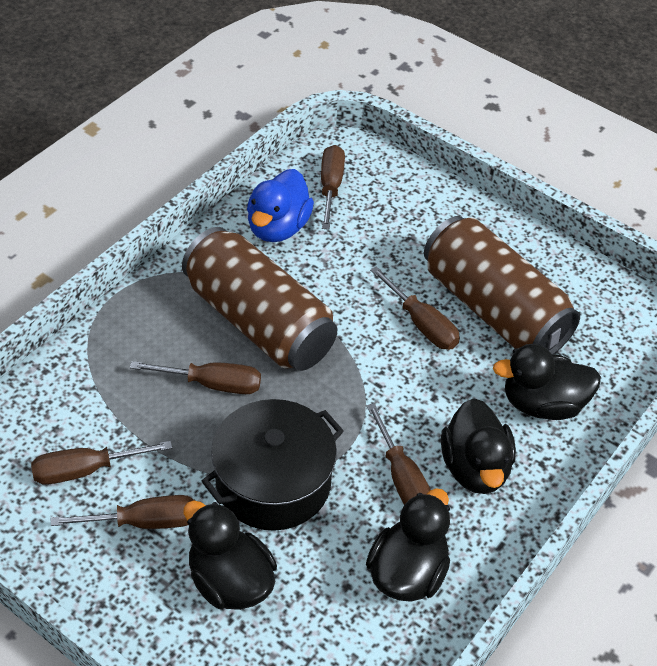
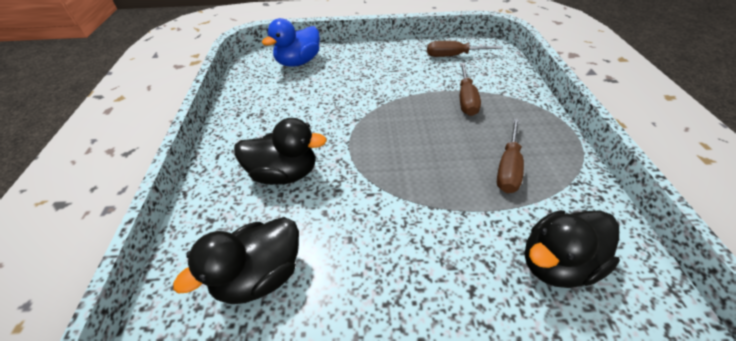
black duck: [184,501,277,610] [366,488,450,602] [441,398,516,494] [493,344,601,420] = 4 -> [173,217,299,304] [234,118,327,185] [524,210,620,288] = 3
black pot: [202,399,344,531] = 1 -> none = 0
brown can: [182,227,337,371] [424,216,580,354] = 2 -> none = 0
brown screwdriver: [31,441,172,485] [51,495,195,529] [130,361,261,394] [321,145,345,230] [367,403,431,505] [370,267,460,350] = 6 -> [427,41,502,57] [460,63,481,116] [497,118,524,193] = 3

